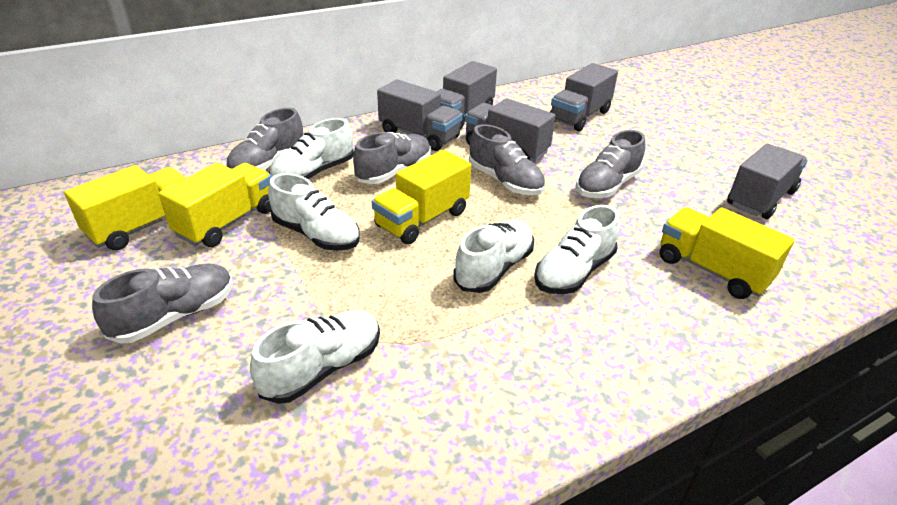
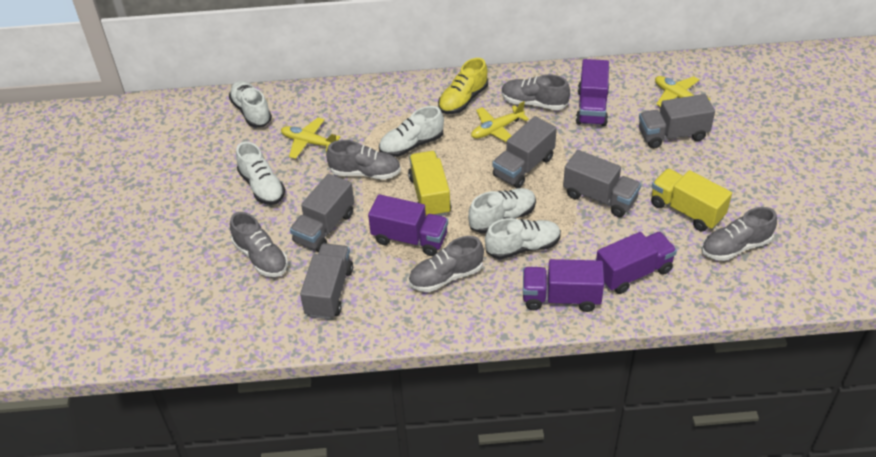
purple truck: none = 0 -> [368,194,448,256] [523,259,604,312] [576,59,609,126] [596,232,677,294] = 4
yellow plane: none = 0 -> [281,118,341,159] [471,101,529,142] [655,76,711,107] = 3
yellow shoe: none = 0 -> [438,58,488,114] = 1
yellow truck: [64,165,186,251] [159,163,272,247] [372,150,471,244] [659,207,794,299] = 4 -> [408,151,451,216] [651,168,732,232] = 2

